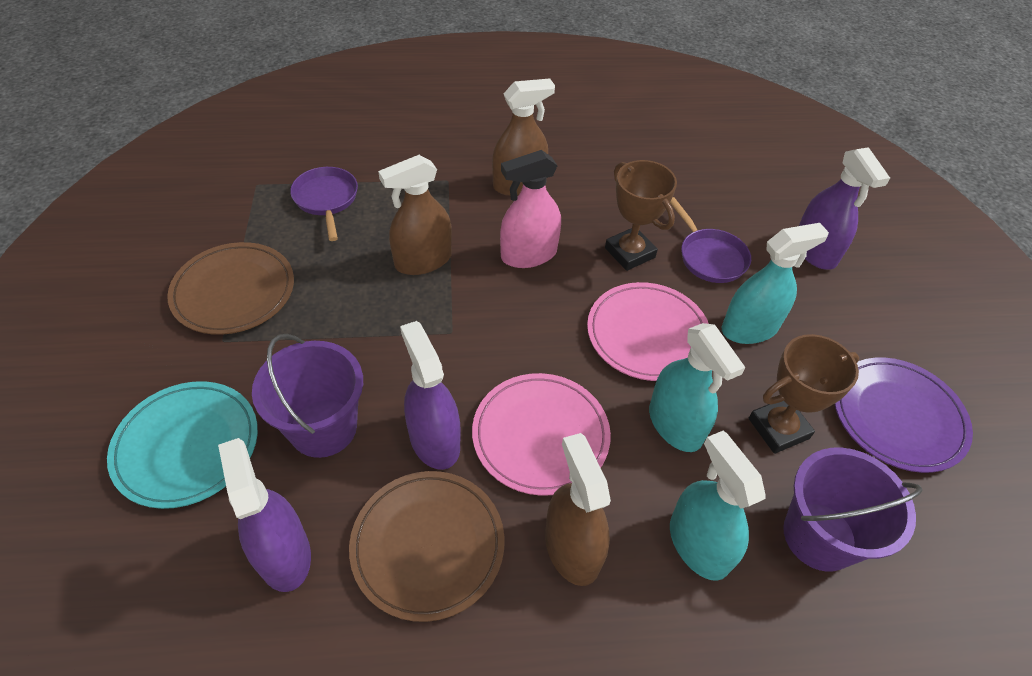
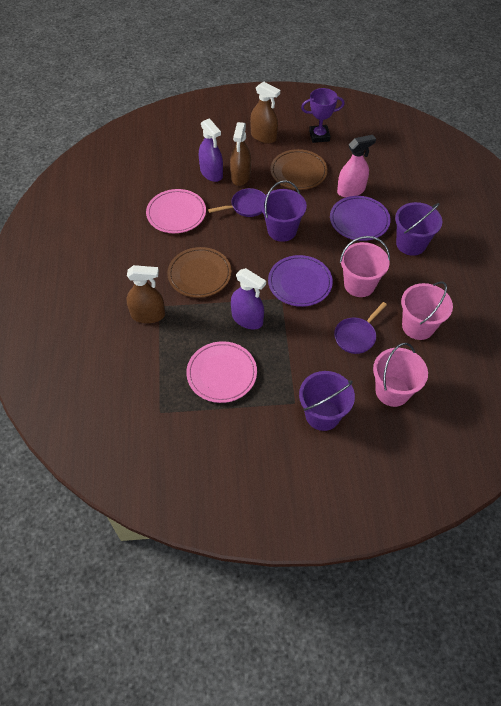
brown trophy: [605,160,677,271] [749,334,859,454] = 2 -> none = 0
pink bucket: none = 0 -> [340,236,390,297] [373,343,428,407] [401,281,453,340] = 3
purple bucket: [252,334,363,458] [783,448,923,572] = 2 -> [261,180,307,242] [299,371,355,431] [395,202,442,256] = 3
purple plate: [835,357,973,473] = 1 -> [268,255,333,307] [330,196,391,241] = 2
purple spray bottle: [218,438,311,592] [400,321,460,470] [799,147,890,270] = 3 -> [199,118,223,182] [231,268,266,329] = 2
purple trophy: none = 0 -> [301,88,345,143] = 1
turquoise plate: [107,381,258,509] = 1 -> none = 0
turquoise spray bottle: [649,323,745,452] [670,431,766,581] [722,223,829,344] = 3 -> none = 0

